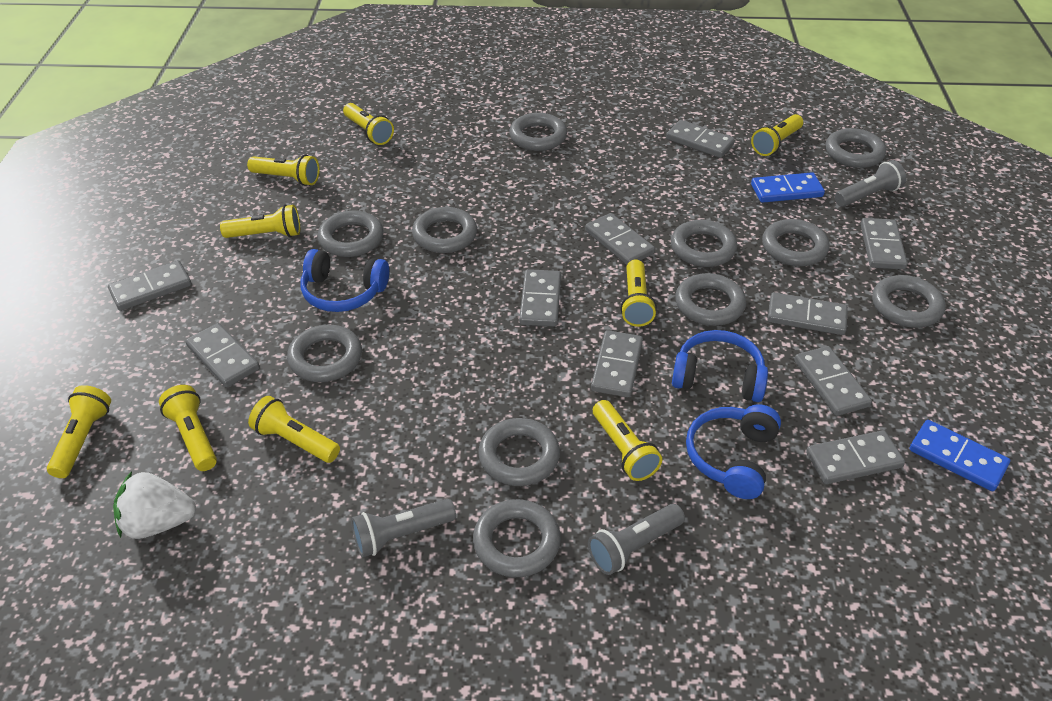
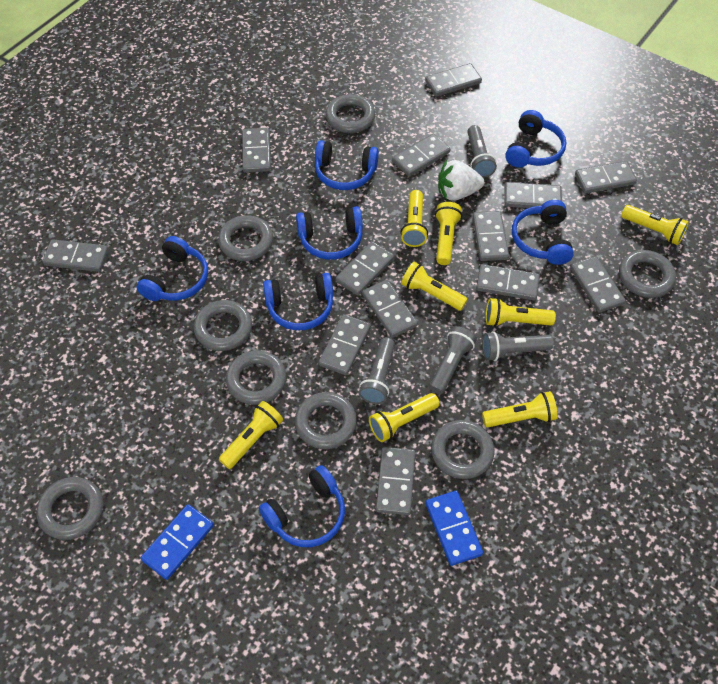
blue headphones: [300,249,389,312] [672,330,768,402] [686,404,781,499] = 3 -> [136,236,208,301] [259,465,345,547] [263,273,333,330] [296,206,363,260] [315,140,379,190] [505,110,566,168] [512,200,574,265] = 7
grey domino: [108,260,191,311] [185,323,260,387] [519,269,561,327] [585,213,655,265] [591,330,643,397] [666,120,735,158] [768,292,848,335] [794,346,872,416] [806,430,905,484] [860,218,908,270] = 10 -> [43,239,108,272] [242,128,271,173] [319,314,371,375] [336,241,394,295] [362,280,418,338] [376,447,416,515] [392,134,450,177] [425,63,482,97] [472,211,509,261] [476,264,540,300] [504,182,562,208] [570,256,626,313] [575,161,637,194] = 13
grey flashlight: [351,499,456,557] [588,504,685,575] [835,160,906,207] = 3 -> [359,337,395,404] [429,326,477,394] [467,125,497,178] [482,331,554,361] = 4
grey ring: [287,325,362,382] [318,210,384,257] [412,207,477,253] [473,499,561,577] [478,418,560,486] [509,113,567,151] [671,220,737,267] [675,273,746,326] [762,219,830,266] [826,128,886,168] [872,275,945,328] = 11 -> [36,477,103,540] [193,300,252,351] [218,215,273,261] [226,350,286,405] [295,392,357,449] [326,94,375,133] [431,420,494,479] [619,250,676,298] = 8
yellow flashlight: [47,385,111,478] [159,385,217,471] [220,205,300,238] [247,155,320,186] [248,396,340,463] [343,103,394,145] [593,400,662,481] [620,260,657,327] [751,114,803,156] = 9 -> [219,401,283,469] [369,393,440,442] [400,190,428,247] [401,262,468,311] [435,202,462,265] [482,391,558,427] [485,298,556,327] [621,205,689,245] = 8

